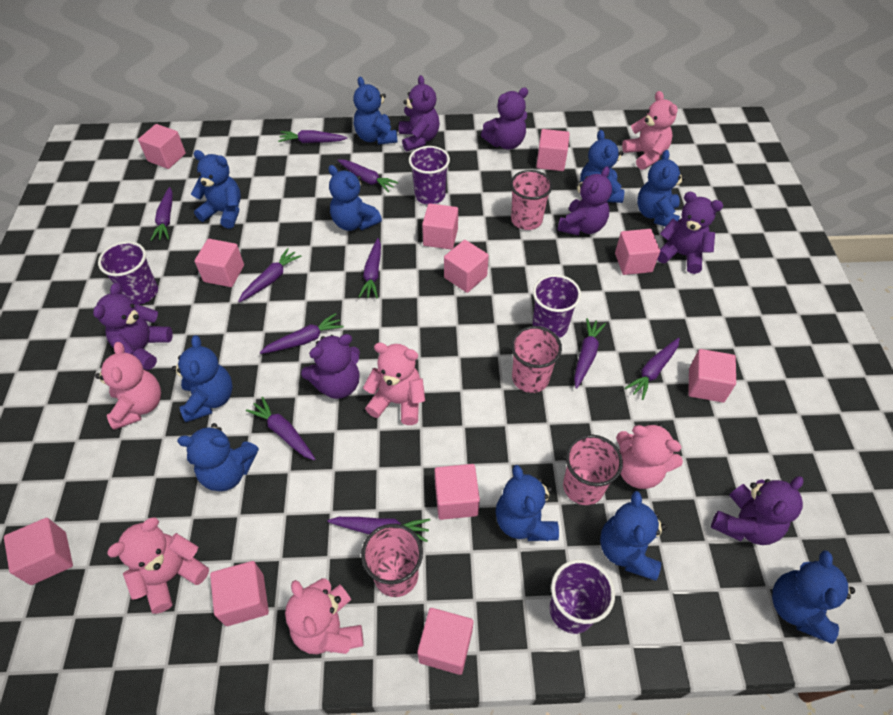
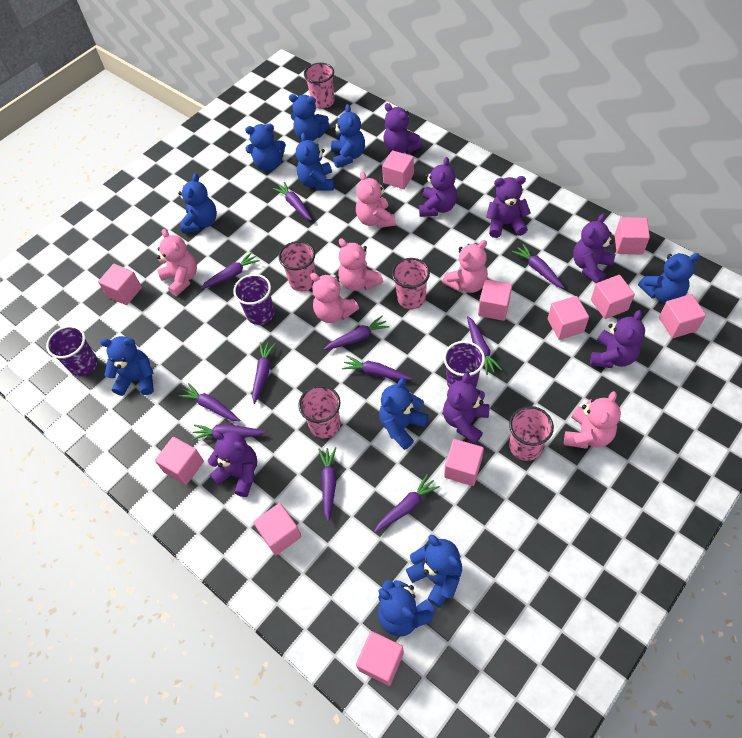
pink cup: [361,524,423,597] [510,170,553,230] [511,326,562,393] [563,434,623,505] = 4 -> [279,241,316,291] [298,385,341,439] [304,63,334,109] [392,258,430,309] [509,406,554,461] = 5
purple carrot: [151,187,173,241] [238,248,301,302] [246,397,316,461] [259,313,344,354] [278,130,348,143] [327,517,430,542] [337,159,398,192] [359,238,381,298] [574,318,606,389] [625,338,680,400] = 10 -> [178,383,241,422] [192,424,266,440] [200,252,260,289] [252,342,276,404] [273,182,312,221] [318,447,336,522] [324,316,389,350] [342,356,413,380] [374,474,440,533] [467,316,502,375] [512,244,565,289] = 11
purple cup: [98,241,158,305] [409,146,450,205] [533,275,581,338] [549,559,615,634] = 4 -> [46,326,98,376] [233,274,274,325] [444,341,485,387] = 3

